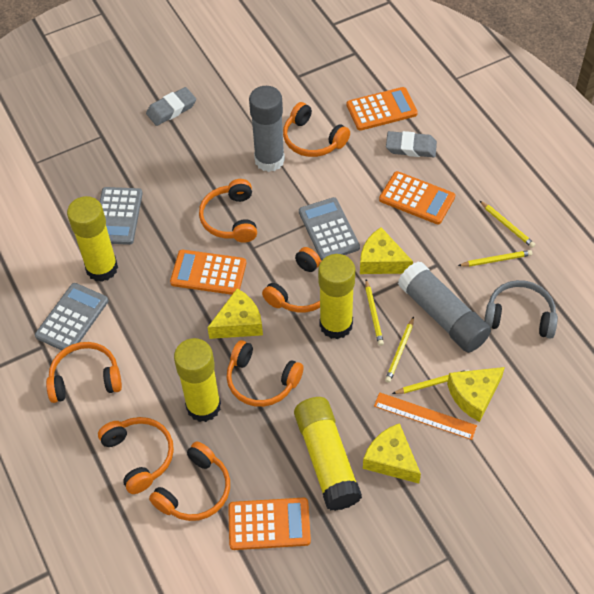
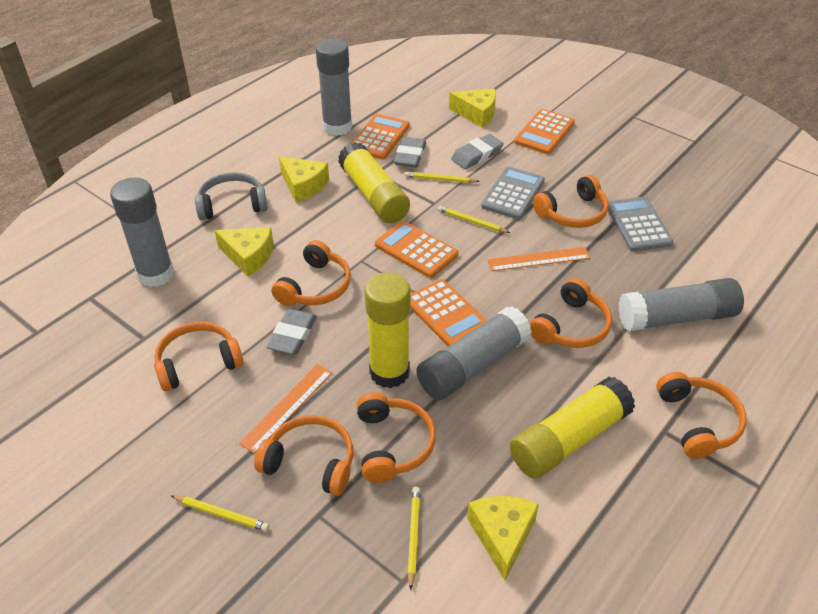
grey calculator: [35,283,108,354] [100,187,143,245] [299,197,360,261] = 3 -> [481,167,545,220] [608,197,673,251] = 2
grey eraser: [146,87,196,126] [386,131,437,157] = 2 -> [267,309,317,355] [394,137,426,168] [451,134,503,169] = 3
grey glue stick: [249,86,285,172] [398,261,491,353] = 2 -> [110,178,174,287] [316,38,352,136] [416,307,532,400] [619,278,744,331] = 4
orange ruler: [374,392,477,440] = 1 -> [239,364,332,454] [487,247,590,271] = 2
yellow glue stick: [67,196,118,282] [174,338,221,422] [294,397,362,511] [318,254,355,339] = 4 -> [338,142,410,223] [365,272,410,388] [510,377,635,478] = 3
yellow pencil: [365,280,384,346] [385,317,414,383] [392,370,469,394] [458,250,532,267] [480,201,535,248] = 5 -> [171,495,269,532] [405,171,480,183] [407,487,420,590] [437,206,510,233] = 4

